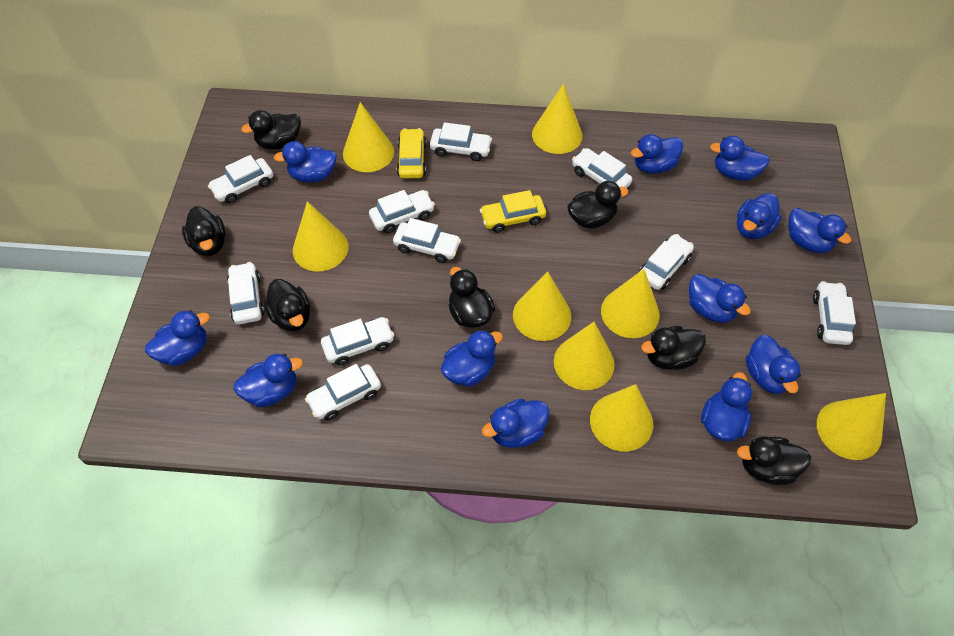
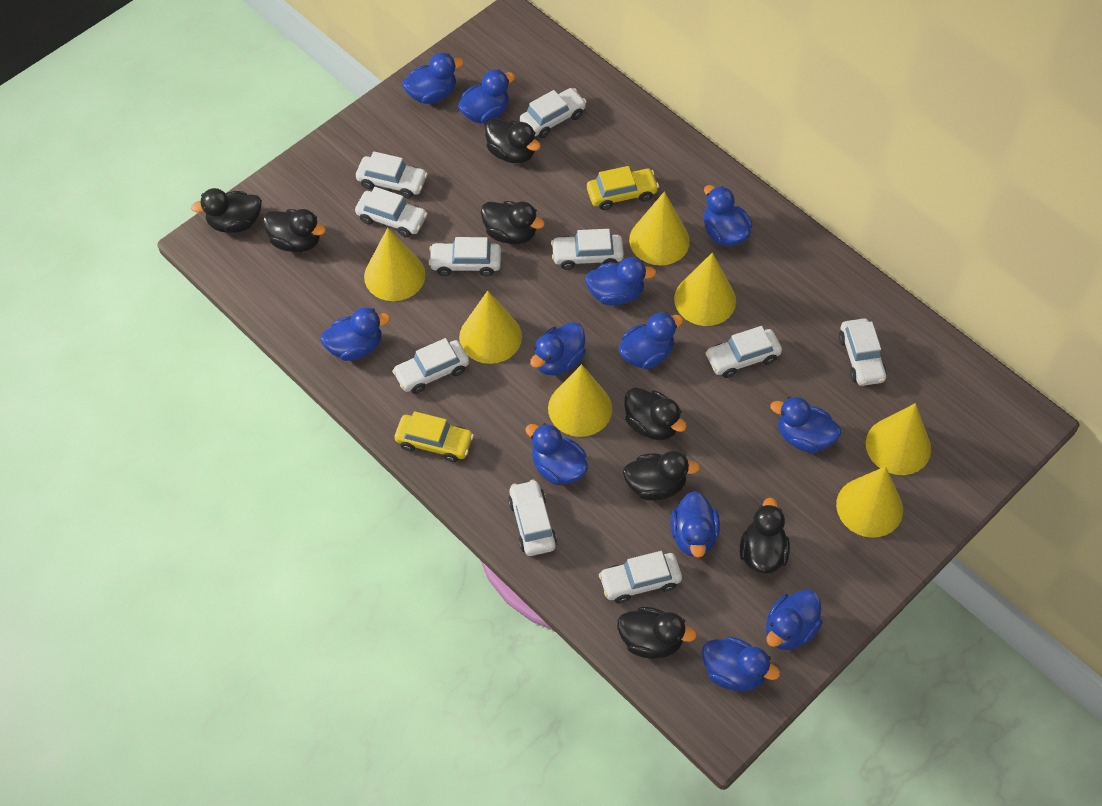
black duck: [182,206,226,256] [241,110,301,150] [264,279,310,332] [449,267,495,328] [567,181,629,229] [641,326,706,370] [737,436,811,485] = 7 -> [191,188,262,233] [263,209,326,252] [481,201,545,244] [485,118,541,163] [617,607,697,659] [623,451,700,501] [624,387,687,440] [740,498,790,574] = 8
yellow cone: [293,201,348,272] [343,102,394,172] [513,272,571,341] [532,84,583,154] [554,322,615,390] [590,384,653,452] [601,269,660,338] [817,393,886,460] = 8 -> [364,228,426,301] [459,291,522,364] [548,364,612,437] [629,191,690,265] [674,252,736,326] [836,466,903,538] [866,403,931,475] = 7

